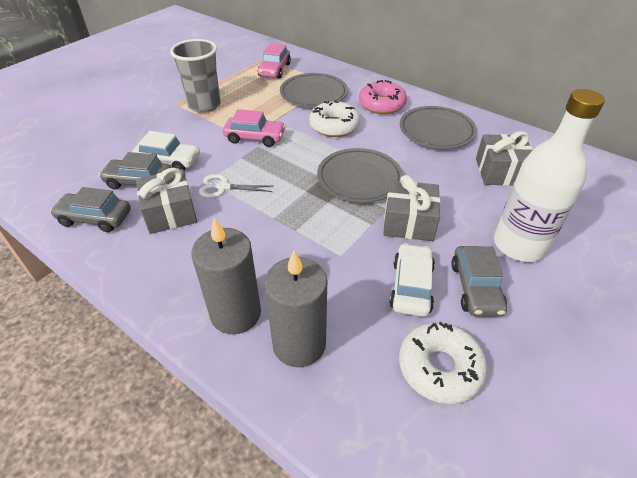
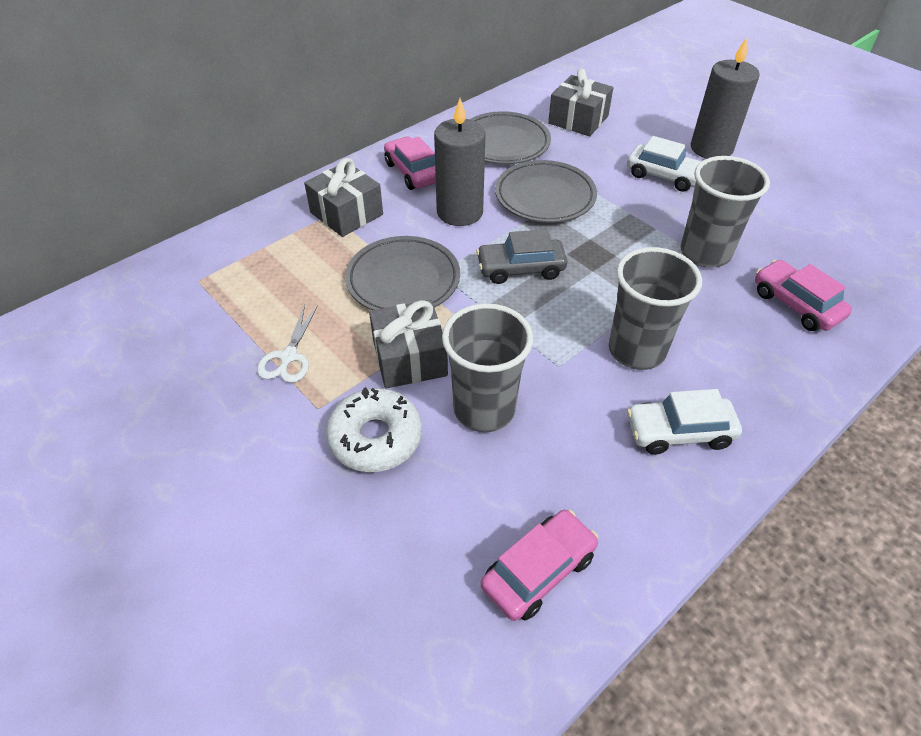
grey car: [50,187,131,232] [99,152,172,190] [451,246,507,317] = 3 -> [476,229,567,284] = 1
grey cup: [170,39,221,113] = 1 -> [442,303,533,432] [609,247,702,370] [680,156,770,268] = 3
pink car: [223,109,286,147] [258,43,291,79] = 2 -> [384,137,436,190] [481,510,599,621] [755,260,852,331] = 3
pink donut: [359,80,407,114] = 1 -> none = 0
white bottle: [494,89,605,262] = 1 -> none = 0
white donut: [309,100,360,137] [399,322,487,404] = 2 -> [326,387,422,472] = 1

